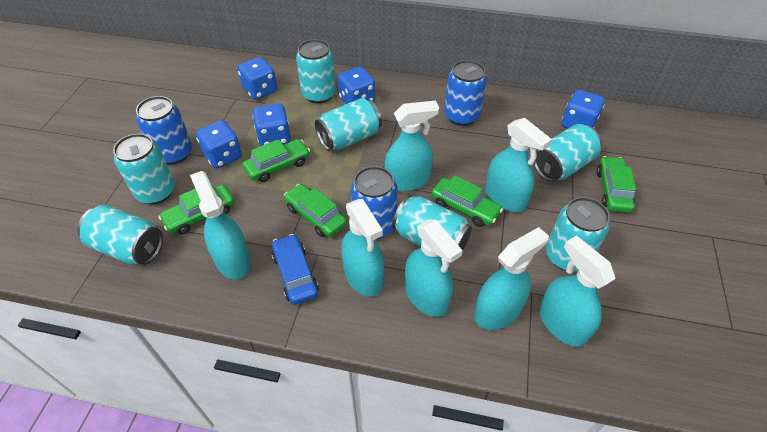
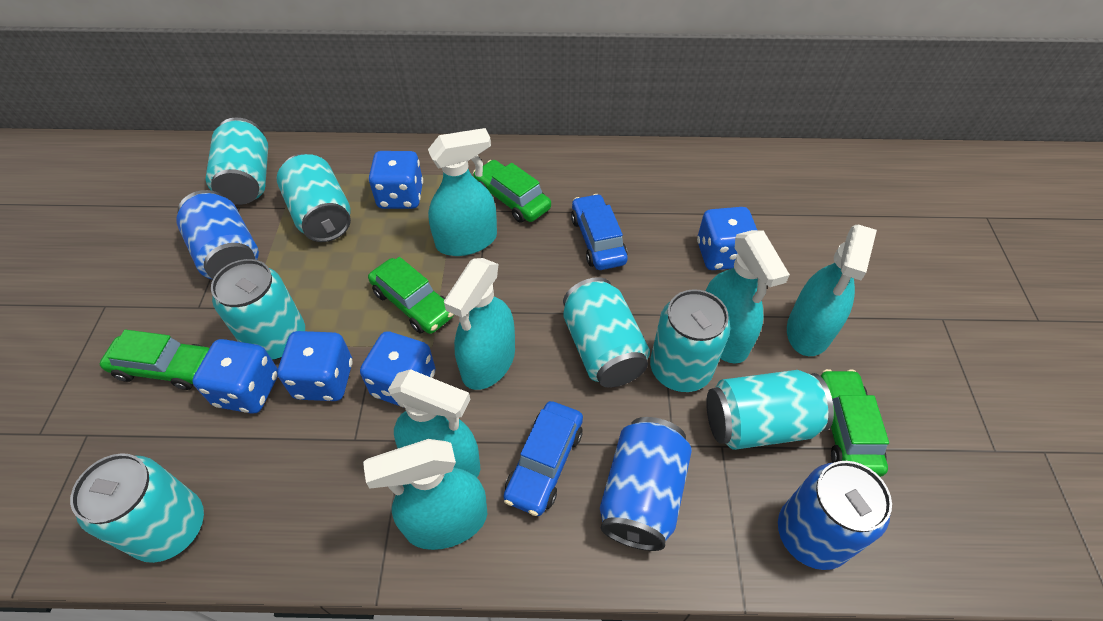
blue car: [272,234,319,305] = 1 -> [503,401,583,516] [571,194,628,270] = 2
green car: [158,183,235,234] [242,139,310,182] [284,184,347,237] [431,176,503,227] [596,156,636,213] = 5 -> [100,330,210,390] [368,257,454,334] [473,160,551,223] [821,369,889,477] = 4
turquoise spray bottle: [190,171,251,279] [341,199,384,297] [385,101,439,191] [405,219,463,317] [474,227,549,330] [485,118,552,212] [539,235,616,347] = 7 -> [363,439,487,550] [388,369,480,477] [428,128,497,256] [444,258,515,390] [706,230,790,363] [787,225,877,356] = 6

